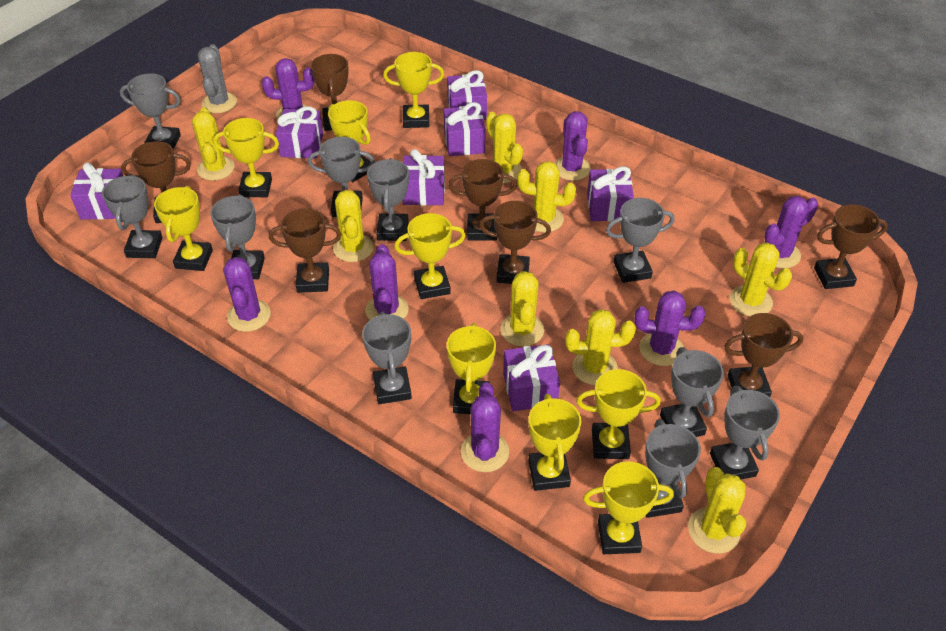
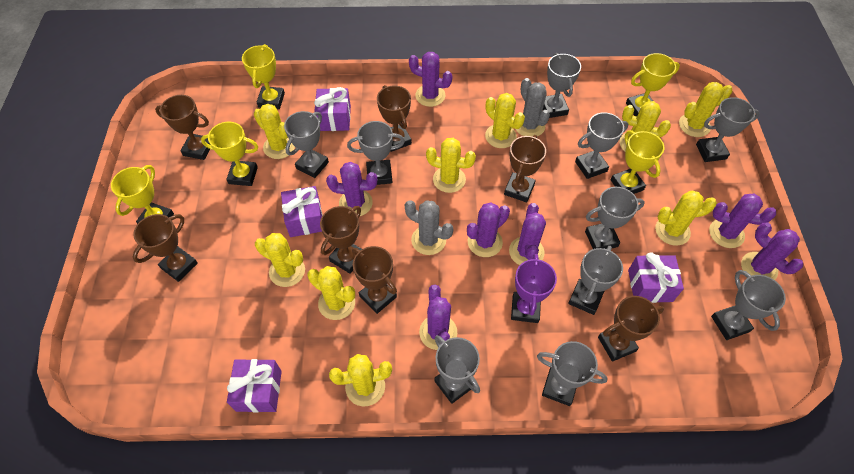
grey cactus: [198,44,237,113] = 1 -> [404,200,453,255] [516,78,550,137] = 2
purple gift: [70,163,123,220] [276,106,323,159] [403,149,445,205] [444,102,485,156] [447,70,487,120] [503,344,560,411] [587,166,634,221] = 7 -> [227,359,282,412] [281,186,323,237] [314,87,351,131] [628,252,684,303] = 4
purple trophy: none = 0 -> [511,254,557,323] = 1
yellow cactus: [192,108,235,181] [333,190,374,262] [486,112,523,183] [500,271,544,346] [517,161,576,232] [565,309,636,385] [688,467,746,553] [730,243,792,316] = 8 -> [254,104,295,159] [255,233,305,287] [307,266,355,320] [329,354,392,407] [426,138,476,193] [485,93,525,148] [620,101,671,151] [655,191,717,246] [679,82,732,137] = 9
yellow trophy: [154,186,213,271] [213,118,279,197] [328,100,371,182] [383,52,444,128] [394,213,466,299] [447,323,496,414] [528,394,581,491] [576,369,661,459] [583,461,674,554] = 9 -> [111,165,174,224] [201,122,259,186] [242,44,285,109] [611,130,664,194] [626,53,680,116] = 5

